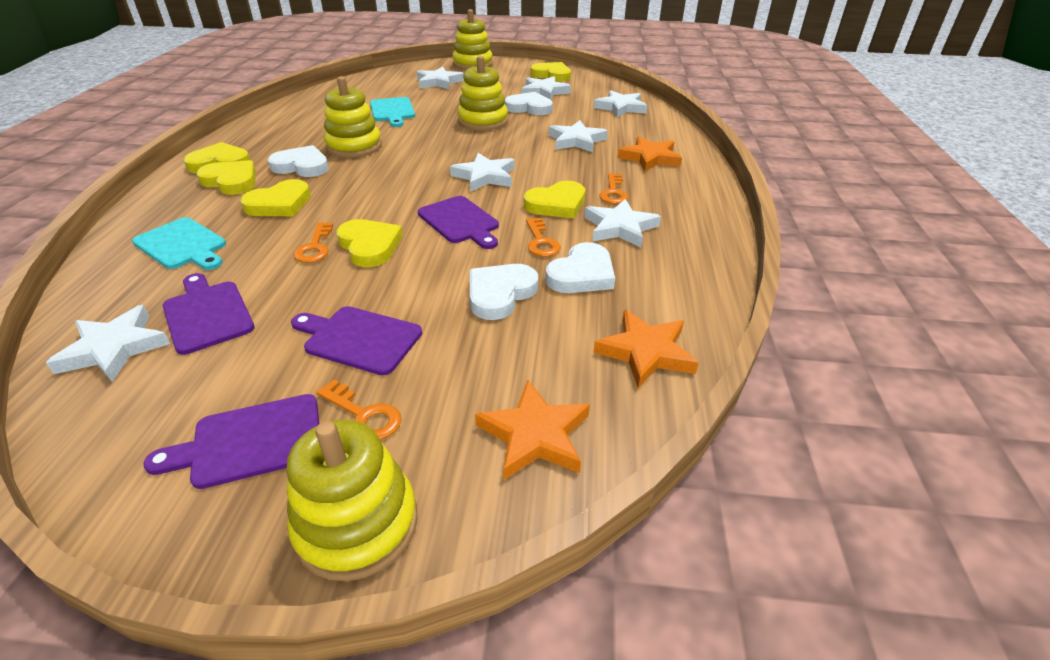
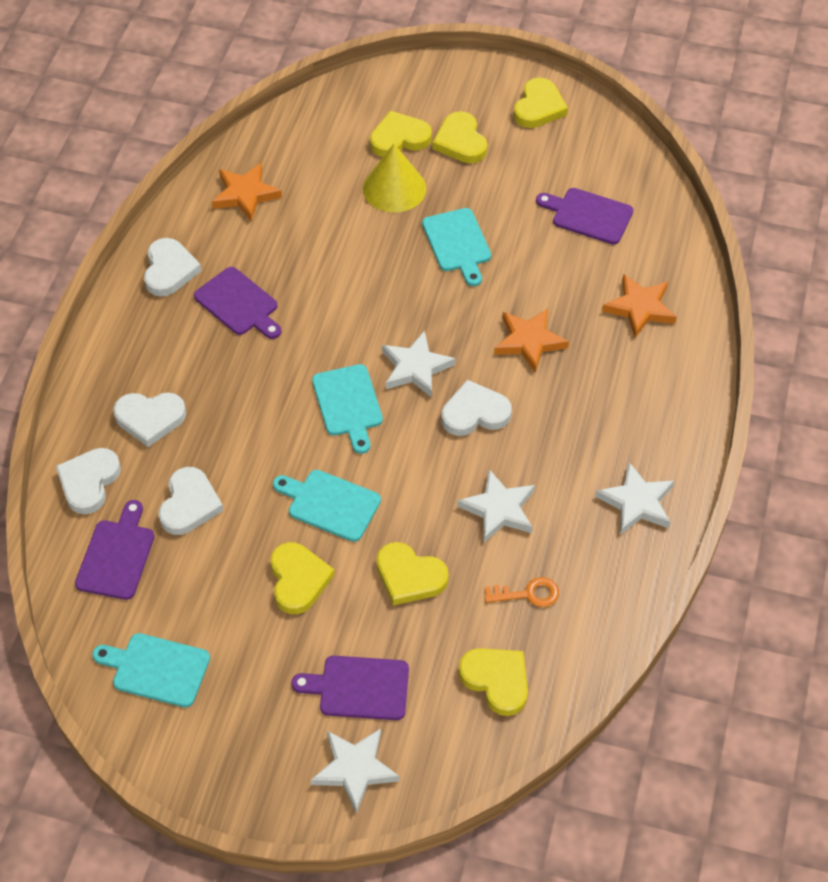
orange key: [294,222,333,263] [317,380,401,440] [526,218,561,257] [599,173,628,204] = 4 -> [484,577,559,607] = 1
turquoise cutting board: [132,217,226,270] [370,97,415,127] = 2 -> [92,633,210,708] [273,470,381,542] [312,364,383,454] [422,208,491,286] = 4
white heart: [268,145,329,177] [470,264,538,320] [504,92,553,115] [545,242,615,293] = 4 -> [56,448,121,514] [113,392,186,447] [144,238,202,296] [158,467,224,535] [441,380,512,436] = 5
white star: [46,305,170,382] [417,67,464,90] [450,153,515,192] [522,76,571,100] [549,120,608,152] [584,199,661,247] [594,90,648,117] = 7 -> [311,729,400,813] [382,331,456,397] [457,469,535,543] [595,462,674,535] = 4
yellow cone: none = 0 -> [363,144,426,213] = 1
yellow stacking toy: [287,420,418,581] [324,76,382,158] [452,9,493,70] [457,56,508,131] = 4 -> none = 0

